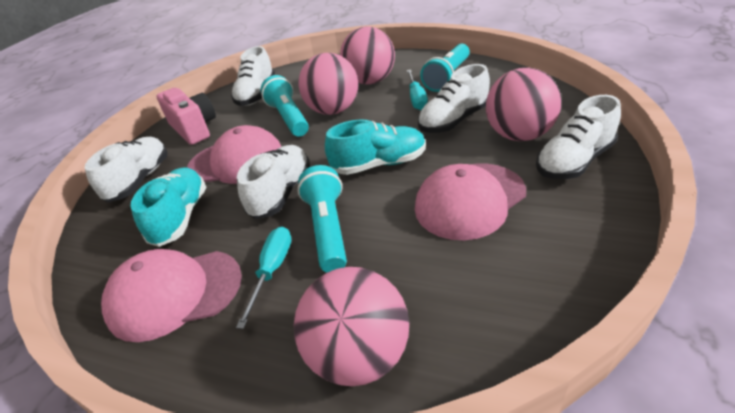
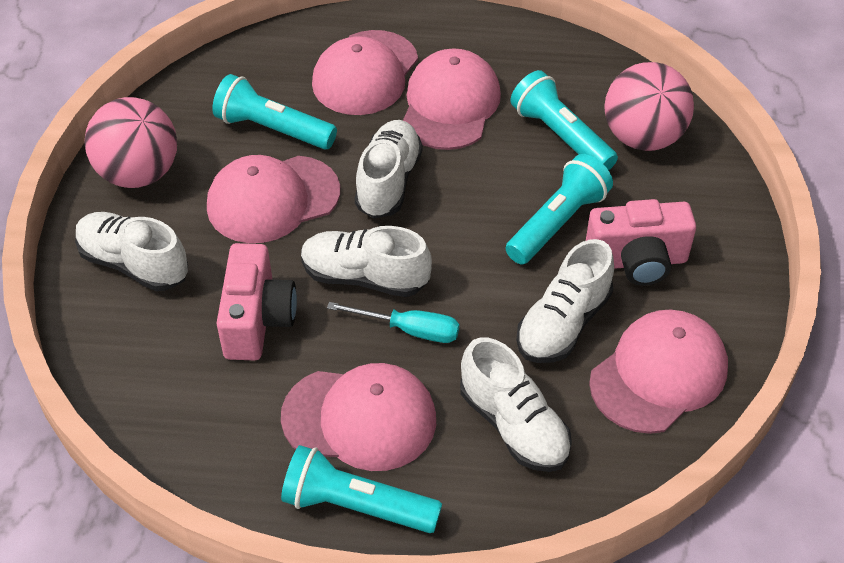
pink ball: [294,267,409,386] [298,53,359,115] [340,26,395,85] [486,68,562,141] = 4 -> [84,97,177,188] [604,62,694,151] = 2
pink camera: [157,88,216,145] = 1 -> [217,243,297,360] [586,199,696,286] = 2
pink cap: [101,249,242,342] [187,125,281,184] [415,164,526,240] = 3 -> [207,155,340,243] [281,363,436,471] [312,30,418,115] [403,48,501,150] [589,310,728,434] = 5
turquoise flashlight: [261,75,309,137] [297,165,347,273] [420,44,470,92] = 3 -> [212,74,337,149] [281,445,442,533] [506,154,613,264] [510,70,618,171] = 4
turquoise screwdriver: [236,227,291,329] [407,69,428,110] = 2 -> [327,302,459,343] = 1
turquoise shoe: [131,167,206,247] [325,119,426,175] = 2 -> none = 0

